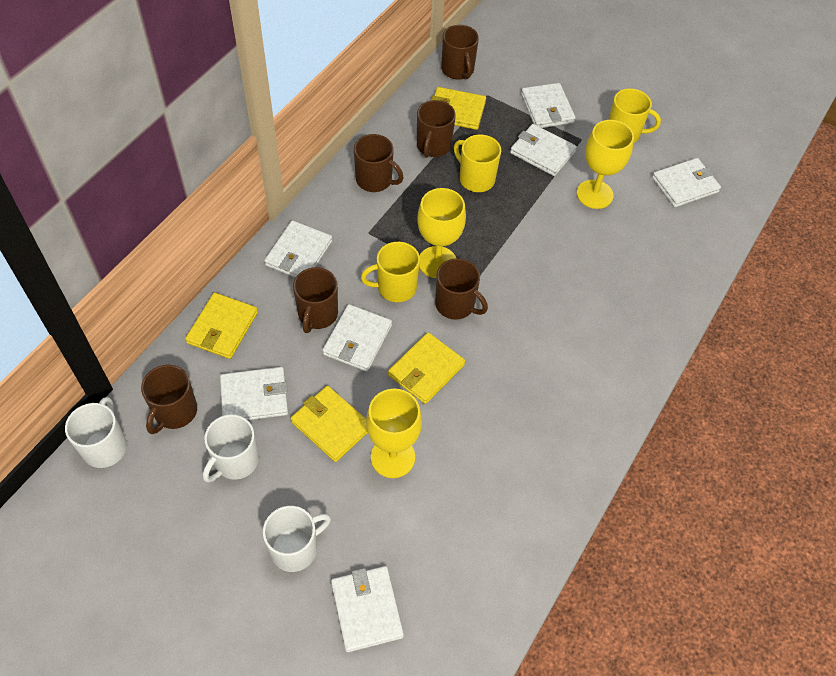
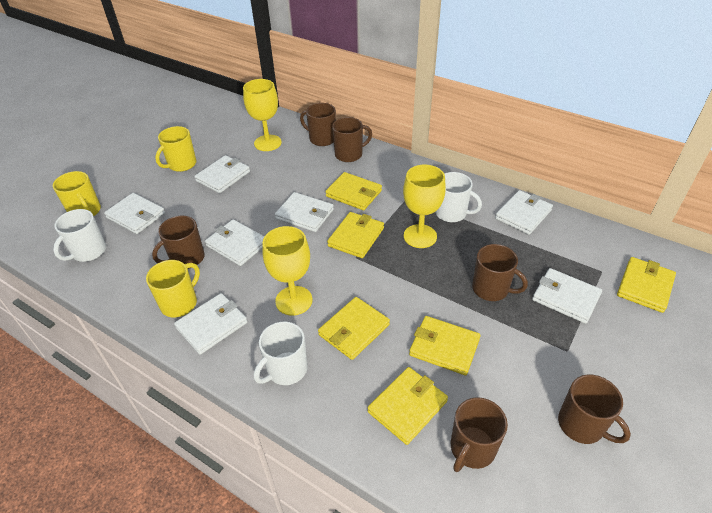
yellow wallet: [185,293,258,359] [290,386,368,462] [388,332,465,404] [431,87,486,130] = 4 -> [318,297,390,360] [325,172,382,210] [327,212,384,258] [367,367,448,445] [409,316,481,375] [617,257,676,313] = 6

